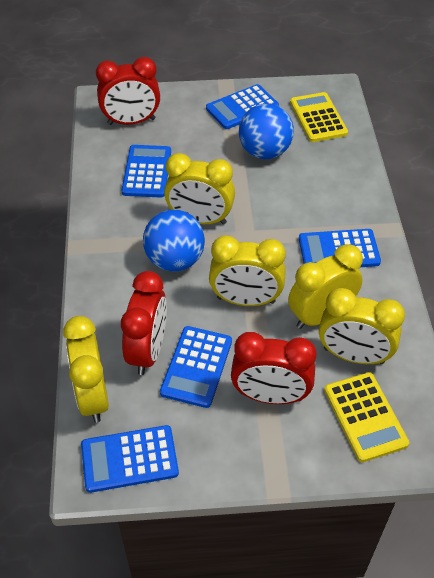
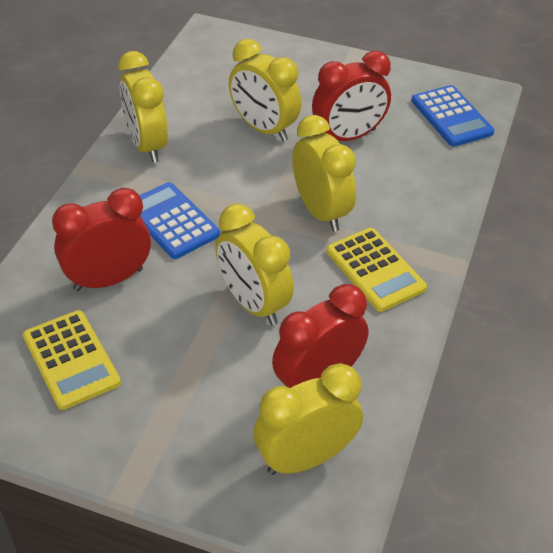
blue ball: [143,210,205,272] [239,103,294,159] = 2 -> none = 0
blue calculator: [81,425,179,493] [121,145,171,198] [160,326,232,408] [206,84,279,129] [299,229,381,267] = 5 -> [139,182,220,259] [411,85,495,147] = 2

